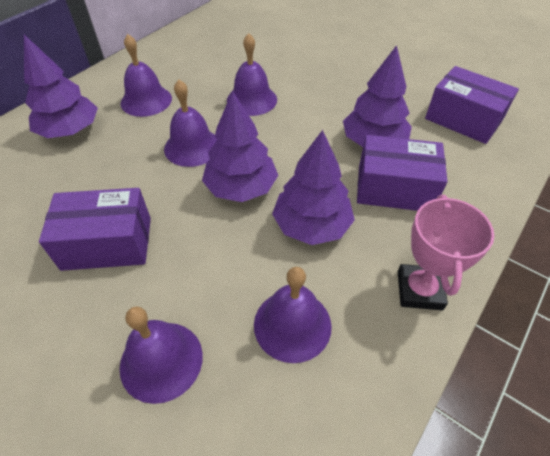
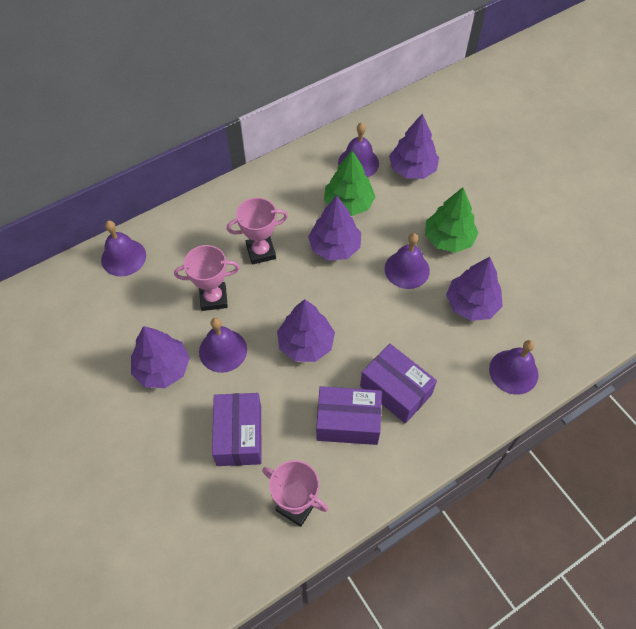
green tree: none = 0 -> [324,150,375,216] [425,187,478,253] = 2
pink trophy: [398,195,494,310] = 1 -> [174,245,240,311] [227,197,288,265] [262,460,328,527] = 3
purple tree: [24,35,98,138] [202,90,278,202] [272,130,355,245] [343,45,412,147] = 4 -> [131,326,190,388] [277,299,335,362] [308,196,361,261] [389,114,439,179] [446,257,503,321] = 5

